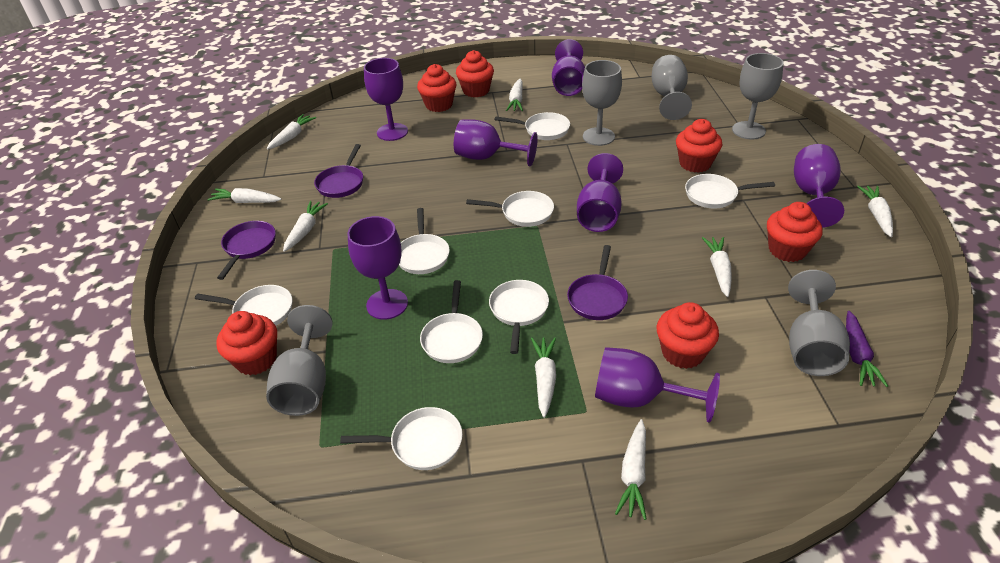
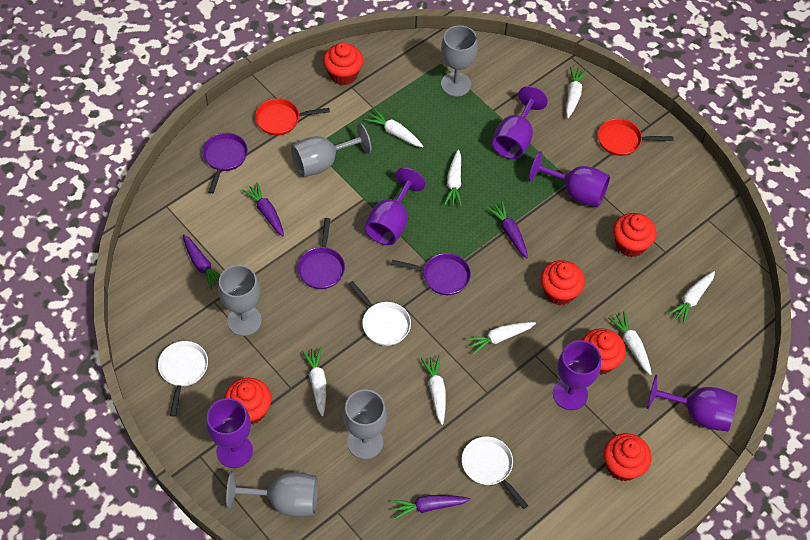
purple carrot: [846,311,888,387] = 1 -> [183,234,220,290] [242,182,284,236] [391,495,470,520] [487,201,528,258] = 4
purple goblet: [347,216,408,320] [364,58,408,141] [454,119,538,166] [552,39,585,96] [577,153,623,232] [595,347,720,423] [794,144,844,228] = 7 -> [206,398,253,468] [364,168,426,245] [492,86,548,159] [529,151,610,207] [553,340,601,410] [647,375,737,432] = 6
red pan: none = 0 -> [255,98,330,135] [598,119,673,156] = 2
white pan: [195,285,293,326] [340,407,463,470] [399,208,450,274] [420,280,483,363] [466,191,554,227] [489,280,549,354] [495,112,570,140] [685,174,775,208] = 8 -> [158,341,208,417] [348,281,411,346] [462,437,528,509] = 3

